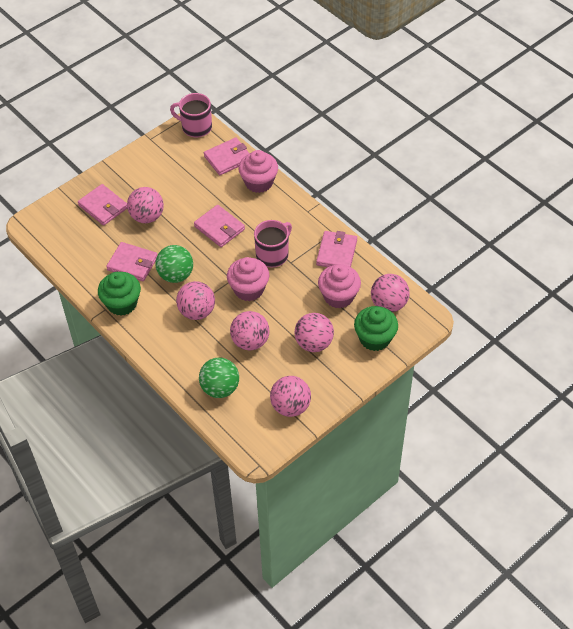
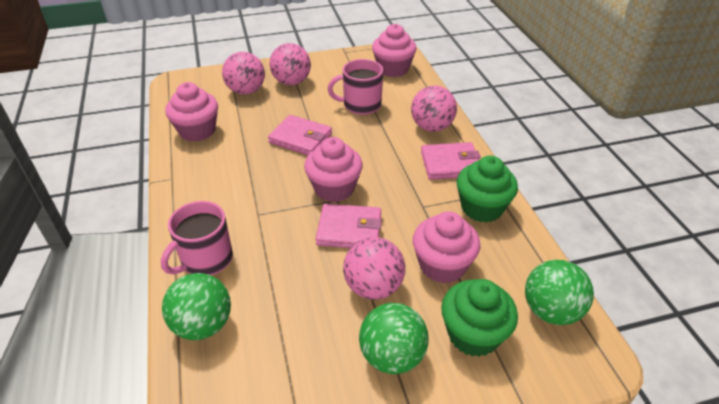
green ball: [155,245,193,283] [199,358,239,398] = 2 -> [162,273,231,340] [359,303,429,374] [525,260,594,325] = 3
pink ball: [127,187,164,223] [176,281,215,320] [230,311,270,351] [270,376,311,417] [295,313,334,352] [371,274,410,312] = 6 -> [222,52,265,95] [269,43,311,85] [343,237,405,300] [411,85,457,132] = 4
pink cupcake: [227,257,269,301] [238,150,278,193] [318,264,361,309] = 3 -> [165,82,218,142] [304,137,363,202] [372,24,417,77] [413,211,480,284] = 4
pink wallet: [78,184,127,226] [106,242,157,281] [194,205,245,247] [204,137,249,175] [316,231,357,267] = 5 -> [268,115,332,155] [316,204,382,248] [421,142,481,180] = 3

